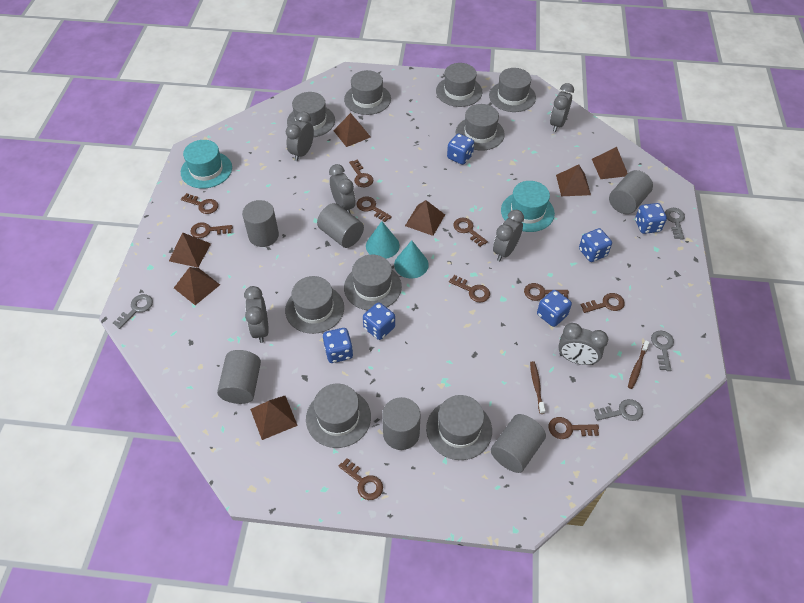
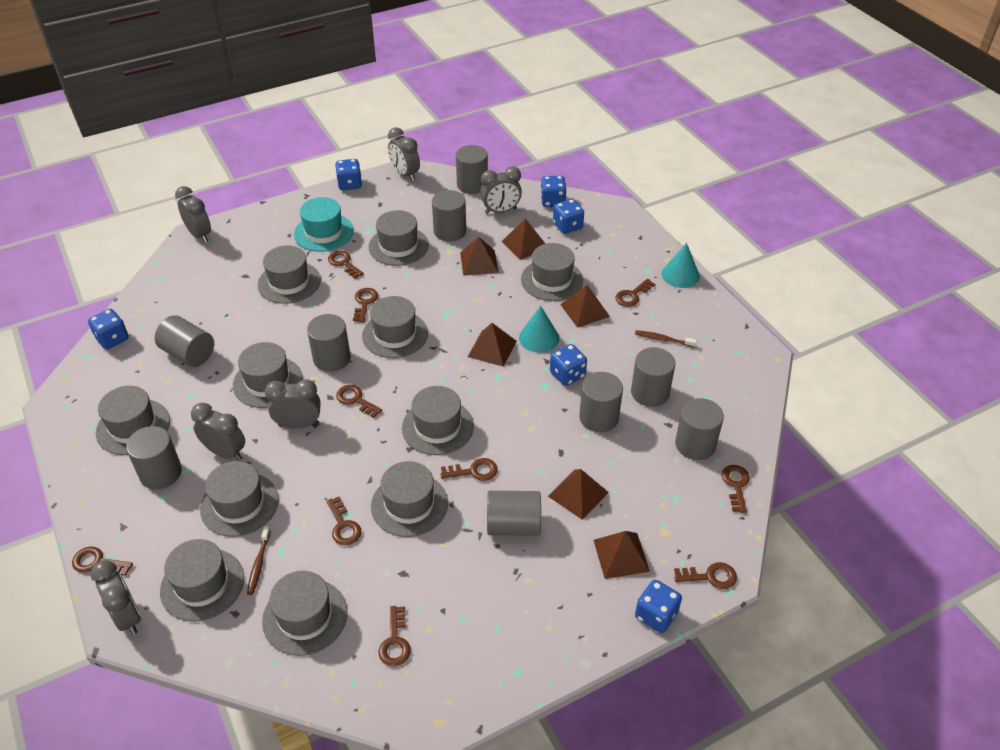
brown pyramid: [169,232,211,268] [174,267,220,305] [250,396,298,440] [333,113,371,147] [405,200,445,236] [556,164,591,196] [592,147,628,179] = 7 -> [460,237,498,276] [468,323,516,367] [501,219,545,260] [548,469,609,520] [560,285,610,328] [594,531,650,579] = 6
grey cylinder: [217,350,261,404] [242,200,279,247] [317,203,364,248] [382,397,421,450] [491,414,546,473] [609,170,653,214] = 6 -> [126,426,182,489] [155,315,214,367] [307,314,351,372] [432,190,466,241] [456,145,488,194] [487,491,541,536] [579,372,623,432] [631,347,675,407] [675,398,724,460] = 9
grey hat: [285,276,344,334] [287,92,335,137] [306,383,371,448] [344,70,391,115] [344,255,402,310] [426,395,492,460] [436,63,483,107] [456,104,505,151] [489,68,536,112] = 9 -> [96,386,170,455] [160,539,244,622] [200,461,279,537] [233,342,303,408] [258,245,321,304] [262,571,347,656] [362,296,428,358] [368,210,429,266] [371,461,448,537] [402,386,474,455] [521,243,583,301] = 11
grey key: [113,294,153,329] [594,399,643,421] [651,331,674,371] [665,208,685,239] = 4 -> none = 0
turquoise hat: [181,140,232,189] [501,181,555,232] = 2 -> [294,197,354,252] = 1

